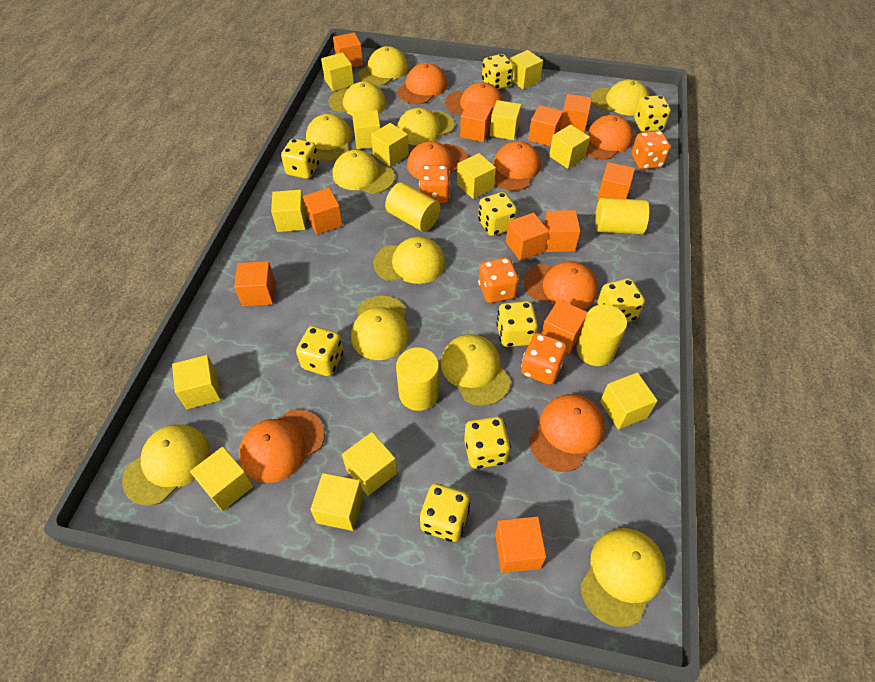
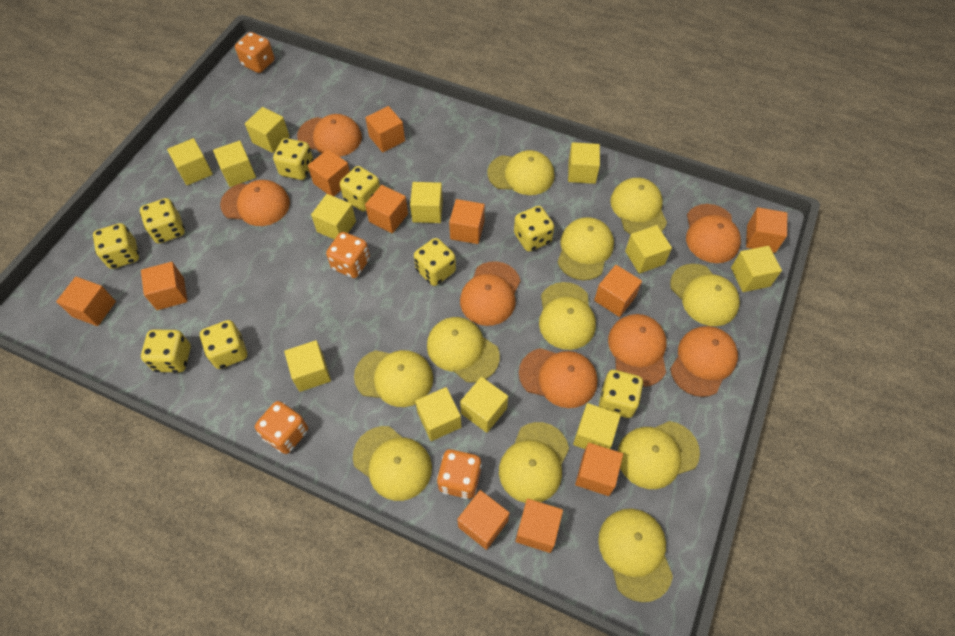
orange cap: [239,409,325,483] [397,63,447,104] [407,141,468,179] [445,82,503,114] [493,141,541,191] [524,261,598,309] [529,394,605,472] [586,115,634,160] = 8 -> [220,180,290,226] [297,114,362,157] [460,261,521,326] [519,348,598,408] [608,314,667,387] [670,326,738,397] [686,204,741,263] = 7
yellow cube: [172,355,221,409] [190,447,253,511] [271,190,306,232] [310,473,364,531] [321,52,354,91] [342,432,397,496] [352,110,380,149] [371,123,409,167] [457,153,496,199] [490,100,521,140] [510,50,543,89] [549,125,590,169] [600,372,658,429] = 13 -> [167,138,213,185] [213,141,256,187] [245,107,289,153] [284,340,331,392] [311,194,356,239] [410,182,443,223] [415,387,461,441] [460,377,508,433] [568,142,600,184] [573,403,621,449] [625,225,672,274] [731,246,782,292] = 12
yellow cylinder: [385,182,440,232] [396,347,439,411] [576,304,627,366] [595,198,649,234] = 4 -> none = 0

